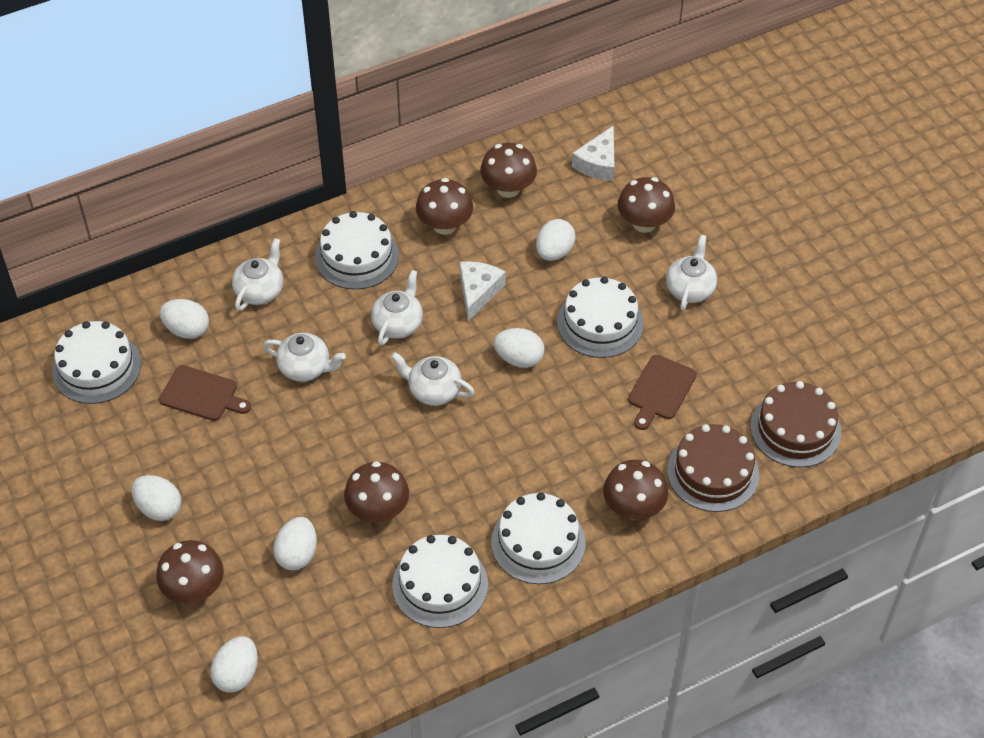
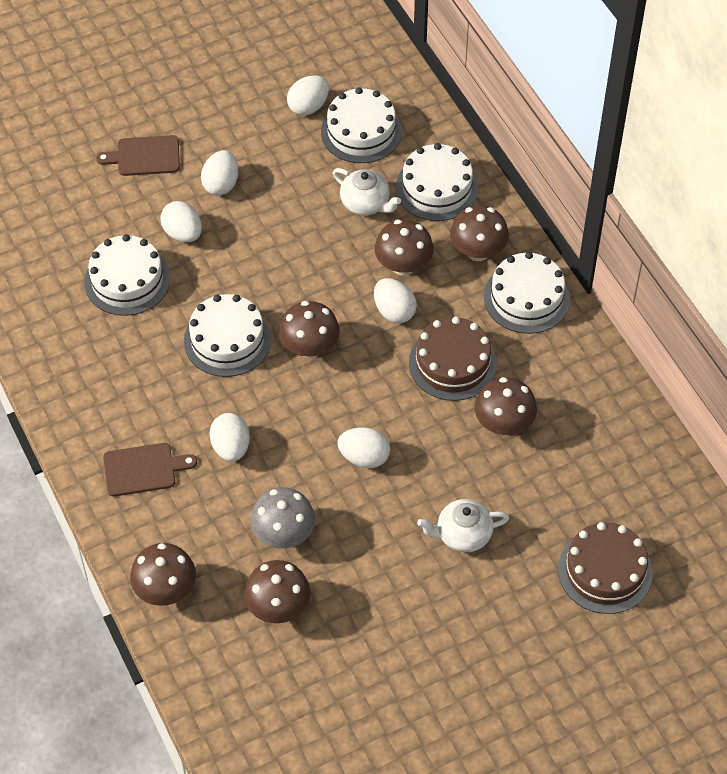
grey mushroom: none = 0 -> [251,488,315,548] = 1
white cheese: [460,261,506,321] [572,126,615,181] = 2 -> none = 0
white teapot: [232,238,283,311] [263,333,346,382] [371,270,423,346] [391,352,474,406] [666,235,717,311] = 5 -> [333,168,401,215] [417,499,509,552] = 2

